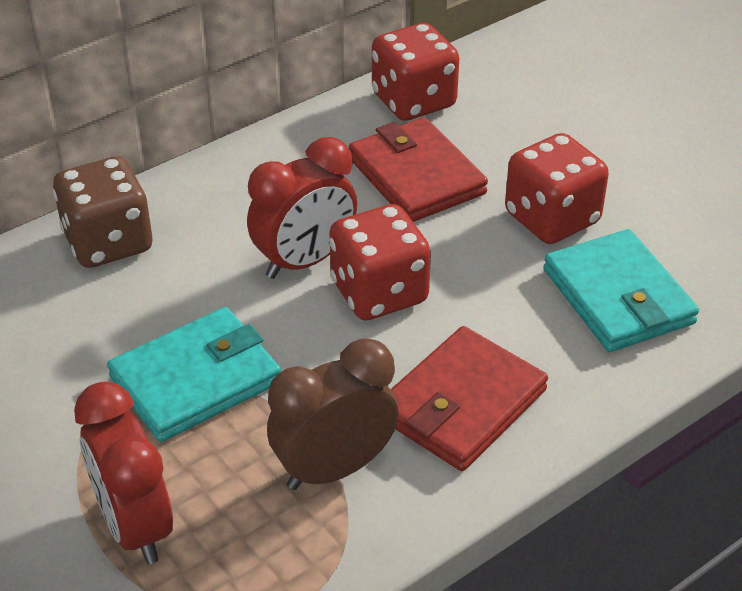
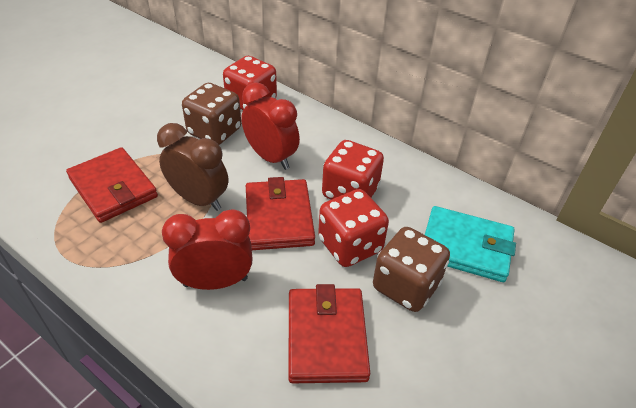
brown dice: [53,157,153,268] = 1 -> [182,83,241,145] [373,227,450,312] = 2
red wallet: [349,117,488,222] [390,326,548,471] = 2 -> [66,147,158,223] [246,177,315,250] [288,284,370,383] = 3
turquoise wallet: [107,307,281,442] [543,229,699,352] = 2 -> [425,206,516,282] = 1

